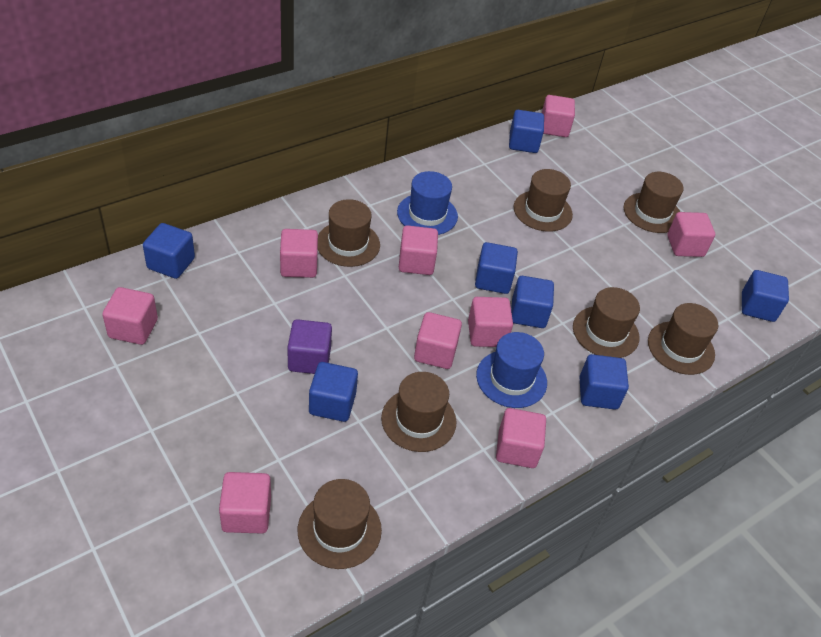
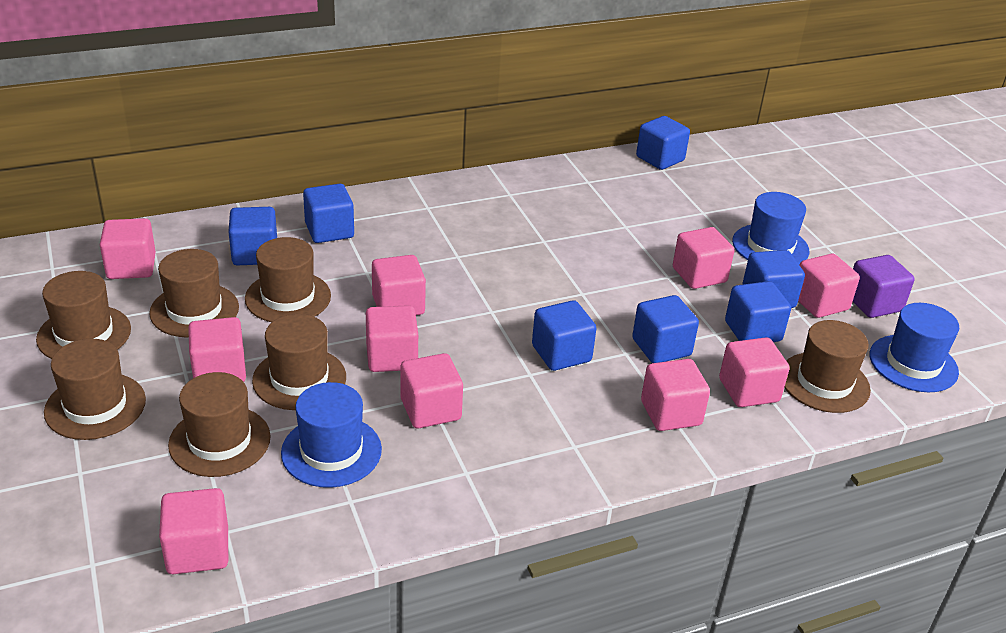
blue hat: [397,171,458,235] [476,332,547,408] = 2 -> [281,382,382,488] [732,192,809,265] [870,303,959,392] = 3
pink cube: [102,287,158,345] [219,472,271,533] [280,229,318,278] [399,225,438,275] [414,312,462,369] [468,297,513,347] [496,408,546,468] [542,95,575,137] [667,212,715,257] = 9 -> [100,218,156,279] [159,488,228,574] [188,317,246,382] [366,305,418,372] [372,255,426,315] [401,353,463,428] [641,359,710,431] [673,227,734,289] [719,337,790,407] [798,254,860,318] = 10

